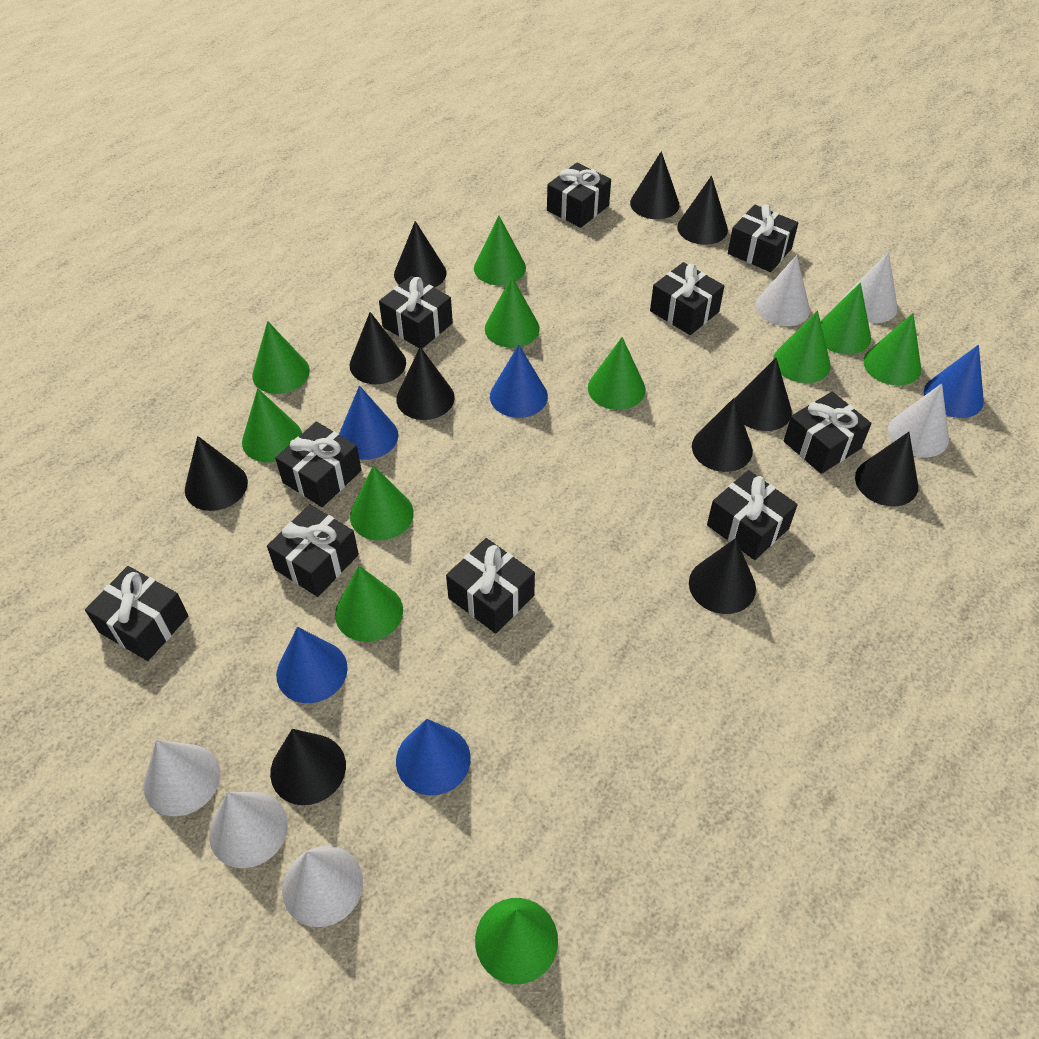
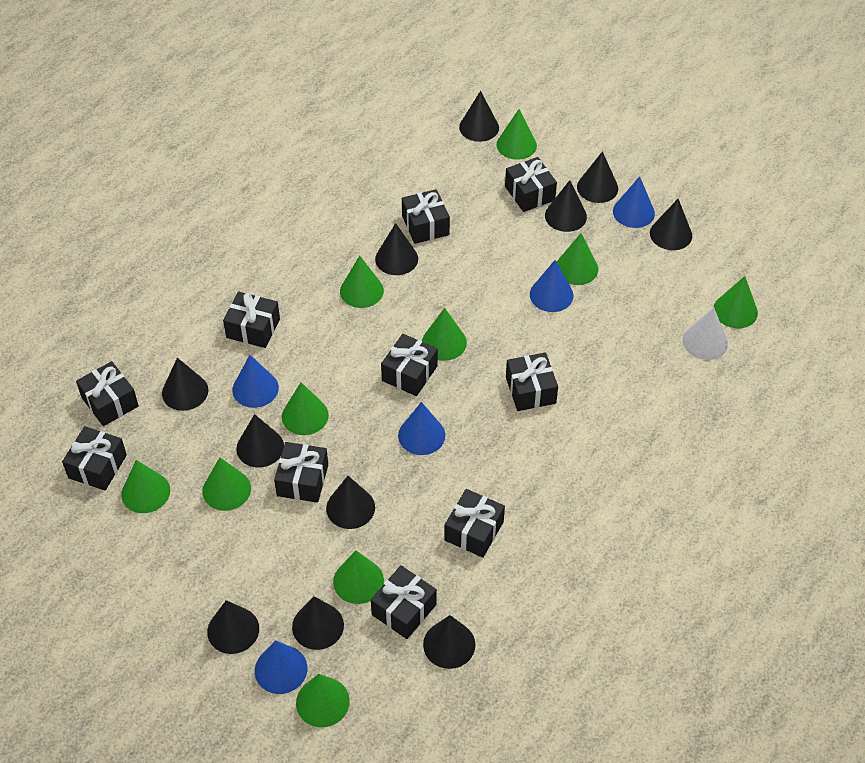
green cone: [242,388,302,462] [252,321,310,394] [335,566,403,642] [350,465,414,541] [474,216,526,285] [475,898,558,984] [485,276,540,348] [588,337,645,410] [773,310,831,383] [820,282,871,355] [863,313,921,386] = 11 -> [121,460,170,513] [202,457,251,511] [282,382,329,435] [296,674,350,727] [333,551,384,604] [340,256,384,308] [422,308,467,361] [497,109,537,160] [557,233,598,285] [714,276,758,328] = 10
white cone: [143,740,220,816] [209,792,288,868] [282,846,363,927] [756,255,810,326] [843,252,898,323] [888,383,949,457] = 6 -> [683,307,728,360] = 1

